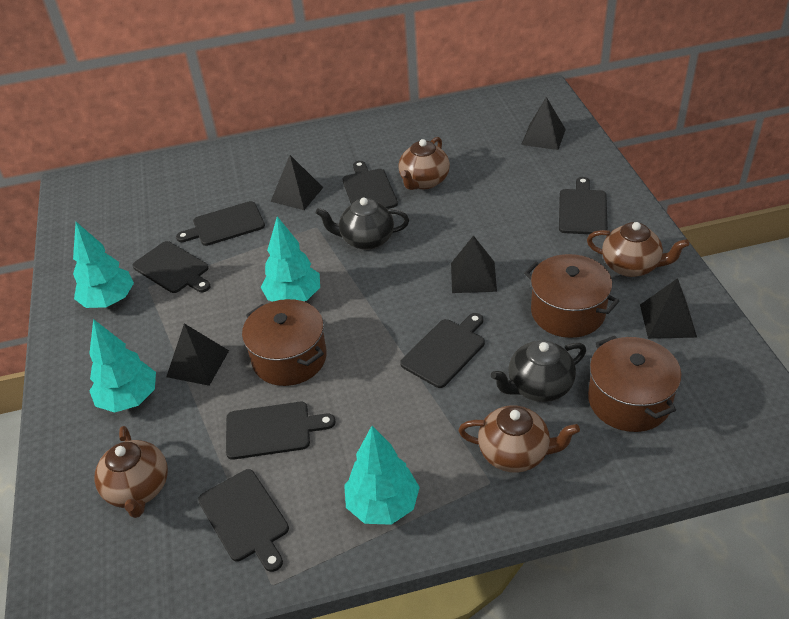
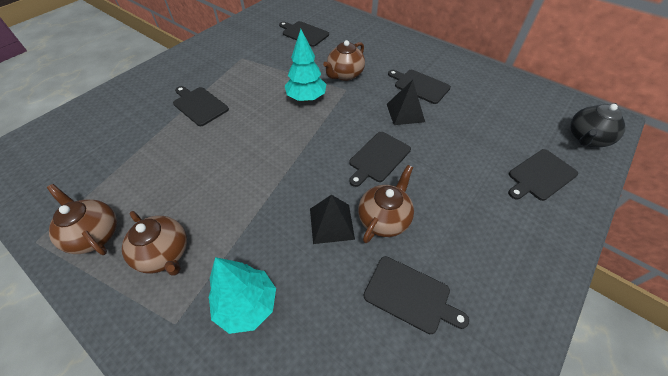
black cutting board: [133,241,211,293] [176,201,265,246] [198,469,289,572] [226,402,335,460] [342,161,398,209] [400,313,485,388] [559,177,608,234] = 7 -> [173,86,229,126] [279,21,329,47] [349,132,411,187] [363,256,469,334] [388,70,451,104] [508,149,578,201] = 6
black pyramid: [167,323,229,386] [271,155,323,210] [451,235,497,293] [521,97,566,150] [640,278,697,339] = 5 -> [310,195,355,244] [387,80,425,125] = 2
black teapot: [316,198,409,250] [491,340,586,402] = 2 -> [570,103,625,147] = 1
brown pot: [242,299,327,386] [524,254,619,338] [588,336,682,432] = 3 -> none = 0
turquoise tree: [73,222,134,308] [89,319,156,412] [261,216,320,302] [344,426,420,525] = 4 -> [208,257,276,334] [285,29,326,101] = 2

